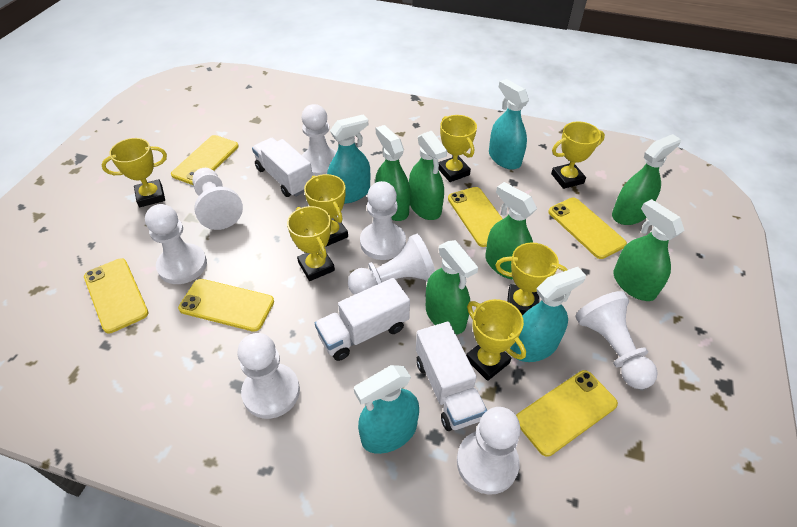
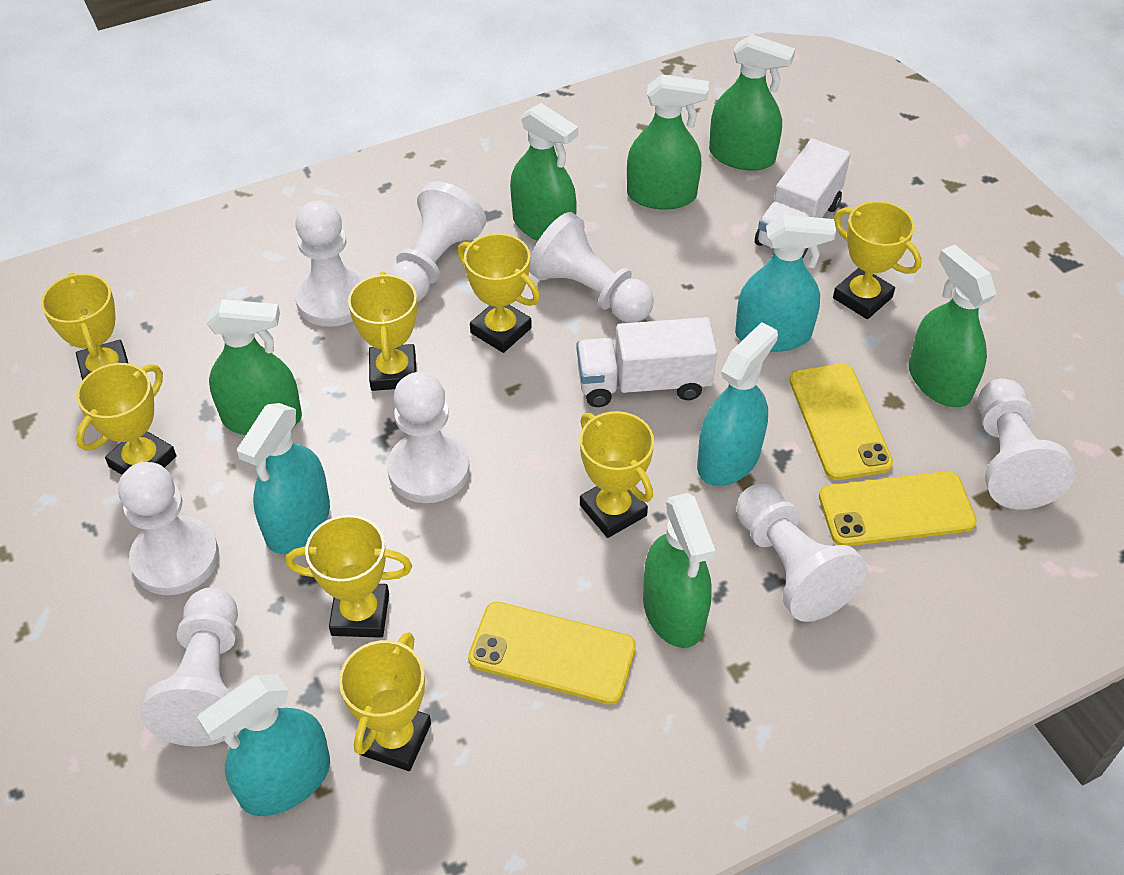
white truck: [252,138,313,197] [315,278,410,361] [416,322,487,431] = 3 -> [577,317,717,407] [755,139,851,257] = 2
yellow phone: [84,258,149,333] [171,135,239,185] [178,279,274,332] [448,187,503,247] [516,370,618,457] [548,198,627,259] = 6 -> [468,602,636,705] [789,364,893,480] [819,471,977,546] = 3
yellow trophy: [101,138,167,207] [287,206,335,281] [304,174,348,246] [438,115,477,182] [466,299,526,381] [495,242,568,316] [551,122,605,189] = 7 -> [41,273,129,380] [76,363,176,475] [286,515,412,638] [339,632,431,771] [348,272,417,391] [457,233,540,353] [580,411,654,538] [833,201,922,319] = 8

